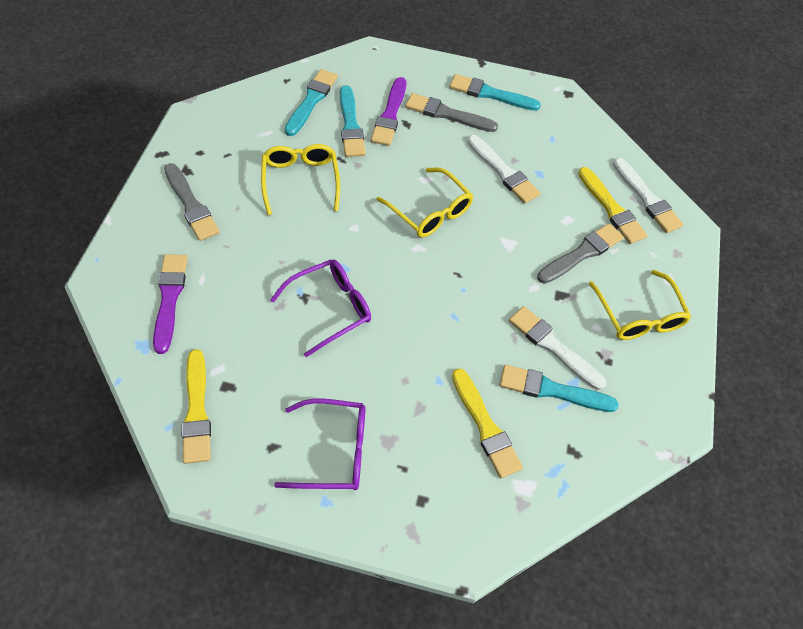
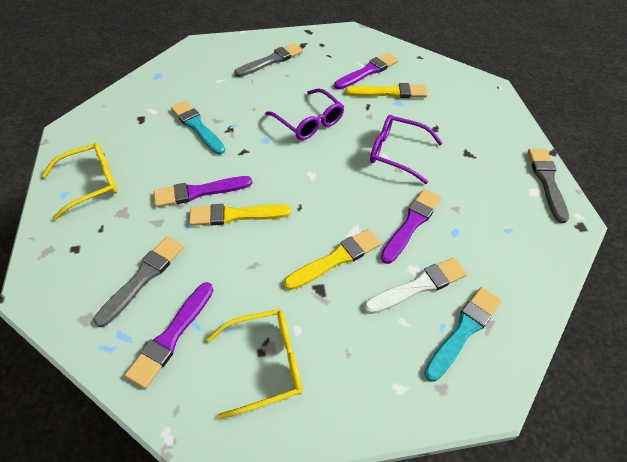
purple brush: [153,254,188,354] [371,77,406,146] = 2 -> [125,282,213,388] [154,176,252,207] [334,53,398,90] [381,189,442,264] = 4
turquoise brush: [284,69,338,136] [340,85,366,157] [449,74,541,111] [500,365,619,412] = 4 -> [171,101,225,154] [424,287,502,382] = 2
white brush: [467,135,540,204] [509,306,606,390] [613,158,683,233] = 3 -> [364,257,467,314] = 1
yellow glasses: [261,144,340,215] [376,167,473,237] [589,270,691,340] = 3 -> [42,143,118,220] [206,309,302,419] = 2

